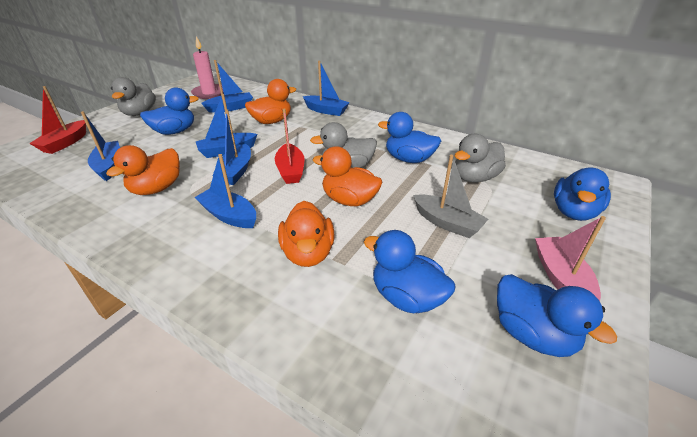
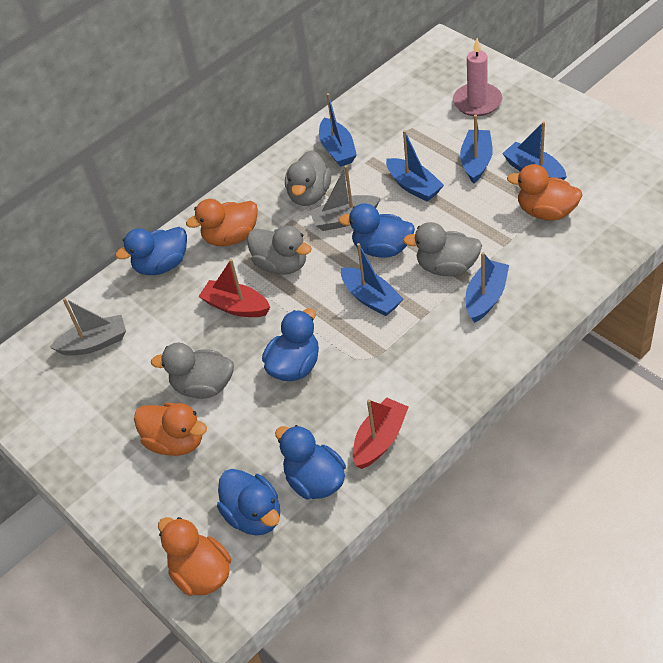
grey boat: [413,155,488,238] = 1 -> [50,298,126,356] [309,165,381,231] = 2
grey duck: [111,77,156,116] [310,122,377,168] [455,134,506,182] = 3 -> [151,343,234,399] [247,226,312,275] [285,150,331,206] [403,222,482,276] = 4
pink boat: [535,216,606,301] = 1 -> none = 0

